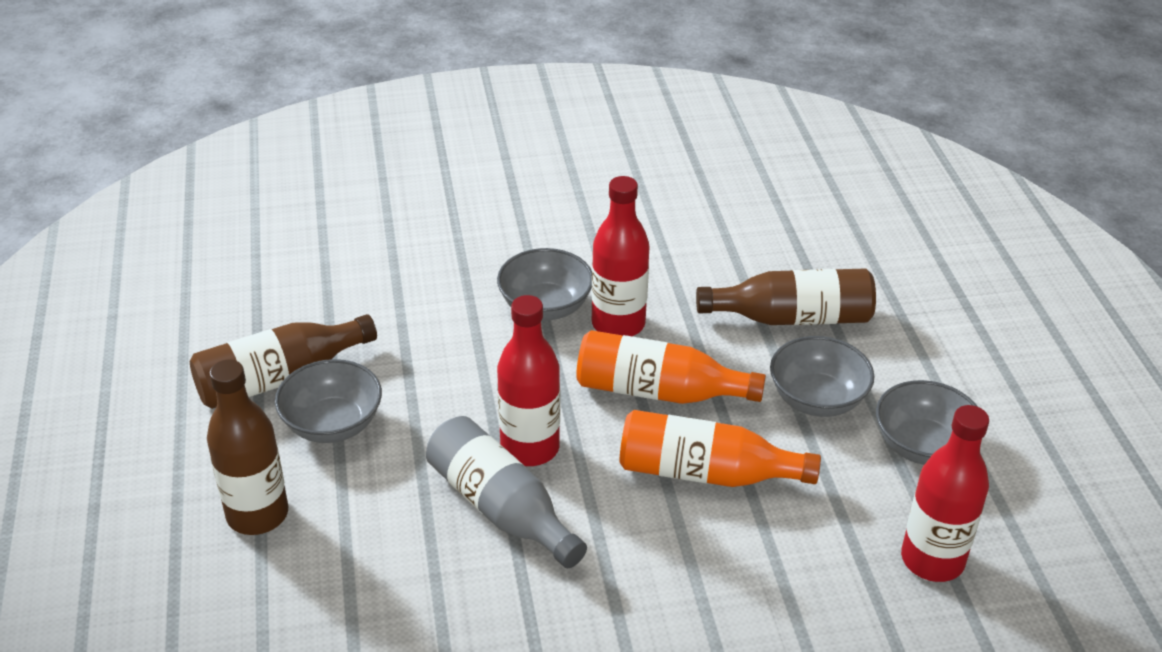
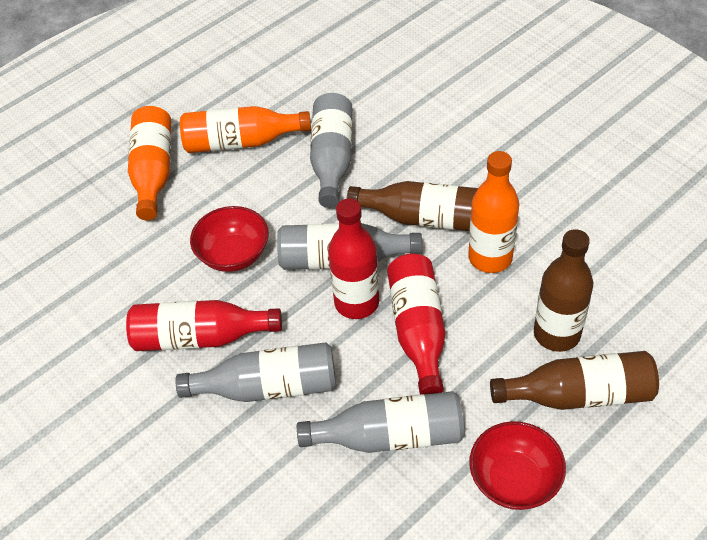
grey bottle: [426,416,587,568] = 1 -> [175,342,336,402] [277,223,422,270] [297,391,464,453] [310,93,352,208] = 4
grey bowl: [275,359,382,443] [497,248,592,321] [770,336,874,417] [876,380,978,465] = 4 -> none = 0
orange bottle: [576,330,766,404] [619,410,821,487] = 2 -> [128,106,171,221] [180,106,311,153] [468,151,519,273] = 3
red bowl: none = 0 -> [190,206,269,272] [470,421,566,510] = 2

